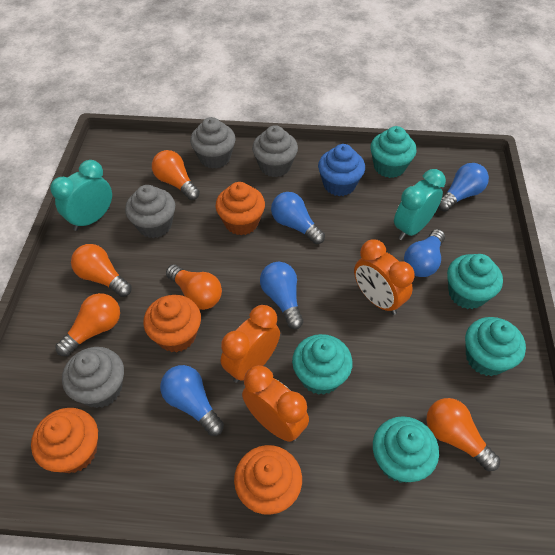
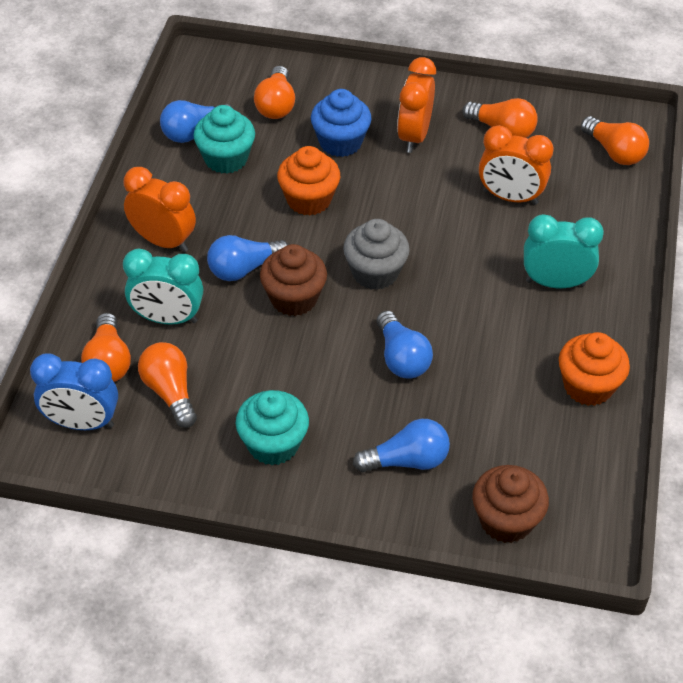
blue clock: none = 0 -> [30,353,118,430] = 1
blue light bulb: [160,365,224,436] [260,262,303,329] [271,192,325,244] [404,229,445,277] [438,163,489,212] = 5 -> [160,100,233,143] [207,235,288,281] [353,419,450,473] [376,311,433,378] = 4
brown cupcake: none = 0 -> [260,244,327,316] [472,465,549,543] = 2
grey cupcake: [62,347,124,408] [125,185,175,238] [190,117,236,169] [252,125,298,177] = 4 -> [343,219,410,290] = 1
orange cupcake: [31,408,98,473] [143,295,201,352] [216,182,265,235] [234,445,302,515] = 4 -> [277,146,340,216] [559,332,630,406] = 2
turquoise cupcake: [292,334,353,395] [370,126,417,178] [373,416,439,483] [447,254,503,309] [465,317,526,376] = 5 -> [194,105,255,174] [236,390,309,465] = 2

